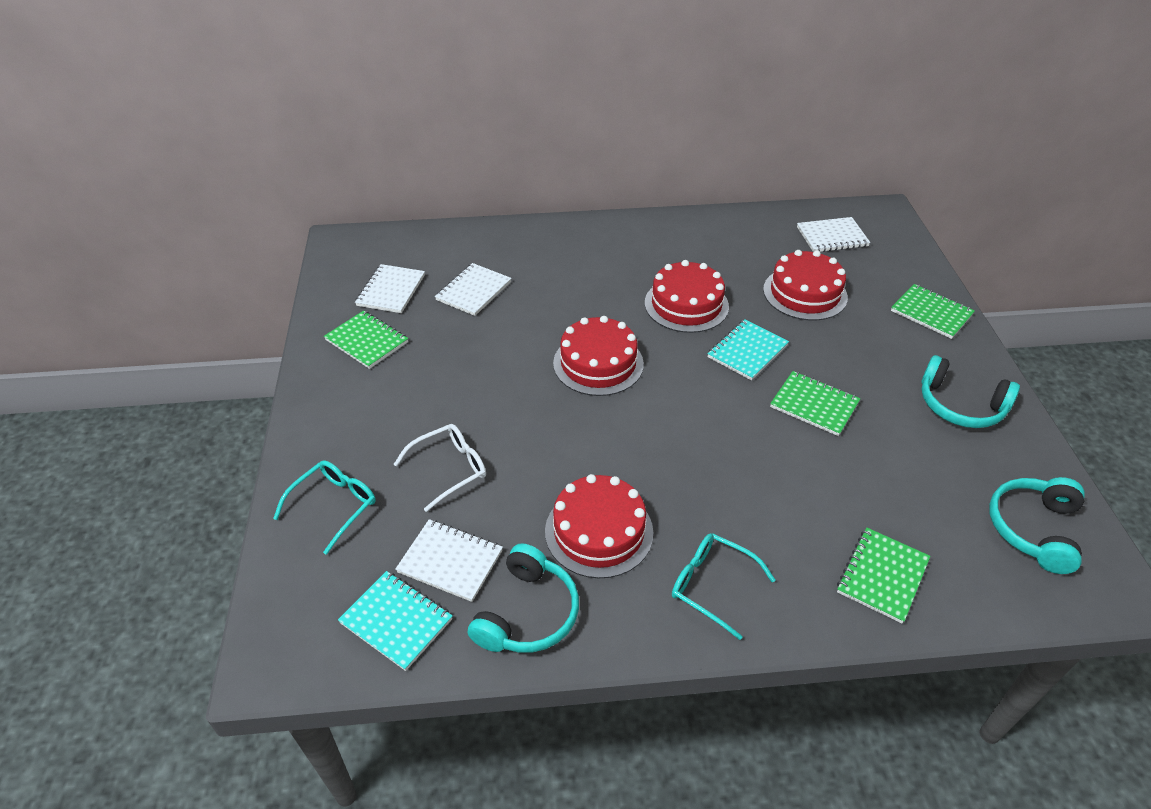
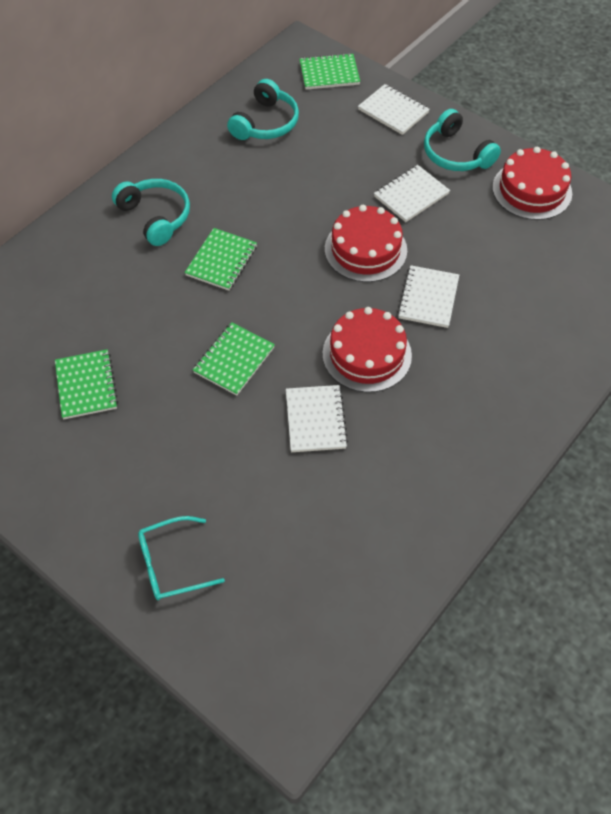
red cake: [545,474,653,579] [553,316,644,396] [645,260,729,333] [763,250,848,320] = 4 -> [322,307,412,392] [325,205,407,282] [492,147,572,220] = 3
turquoise glasses: [273,460,376,555] [672,533,775,640] = 2 -> [138,516,225,600] = 1
turquoise notebook: [338,571,452,671] [707,319,789,381] = 2 -> none = 0
white glasses: [393,424,486,512] = 1 -> none = 0

